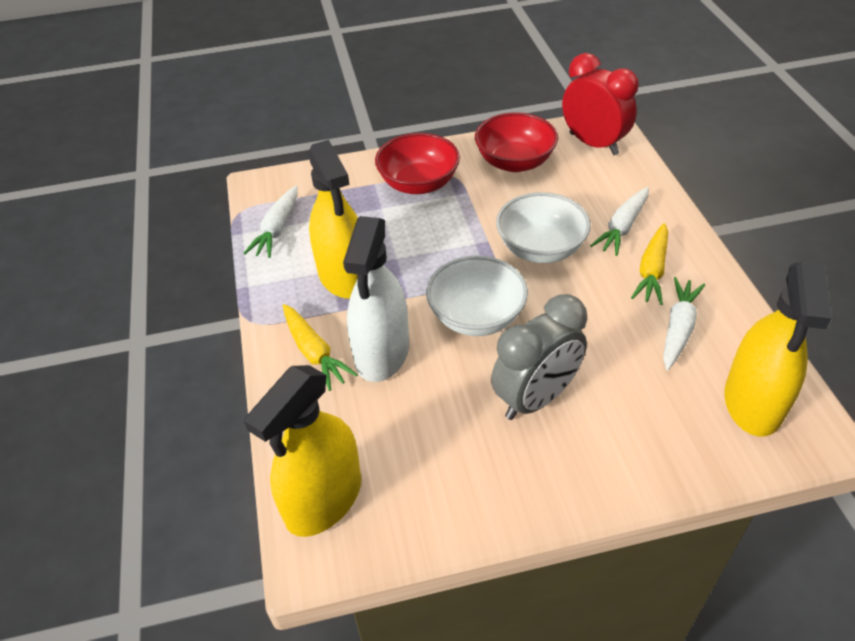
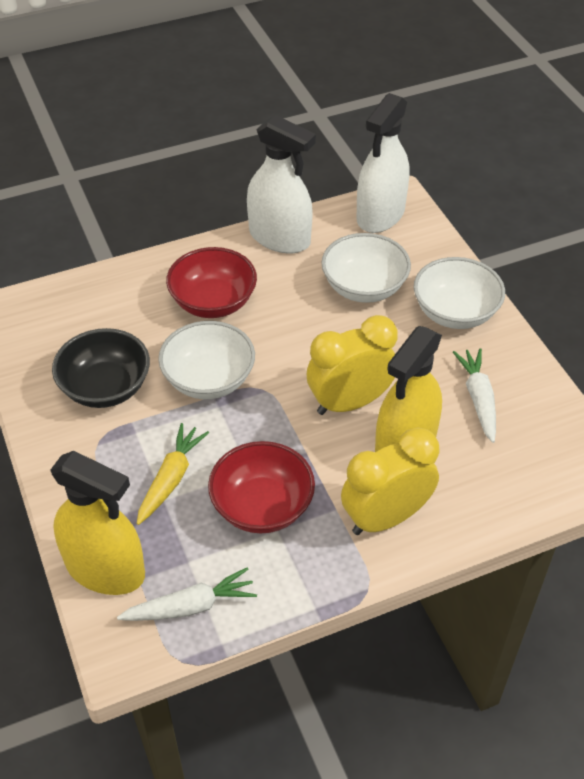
black bowl: none = 0 -> [52,328,150,408] = 1
grey clock: [491,294,587,420] = 1 -> none = 0
red clock: [562,53,639,155] = 1 -> none = 0
white bowl: [426,256,528,336] [496,192,591,263] = 2 -> [158,321,255,399] [321,233,411,303] [414,257,505,329] = 3
white carrot: [244,185,298,258] [590,187,649,256] [663,277,705,371] = 3 -> [117,567,257,621] [453,349,496,443] = 2
white spray bottle: [343,216,409,382] = 1 -> [247,115,316,253] [356,93,410,233] = 2
yellow carrot: [283,304,358,391] [631,223,668,305] = 2 -> [137,423,209,525] = 1
yellow clock: none = 0 -> [307,315,398,415] [341,427,440,535] = 2
yellow spray bottle: [244,365,361,537] [308,140,358,298] [724,262,832,436] = 3 -> [50,451,145,595] [375,326,442,452] = 2

